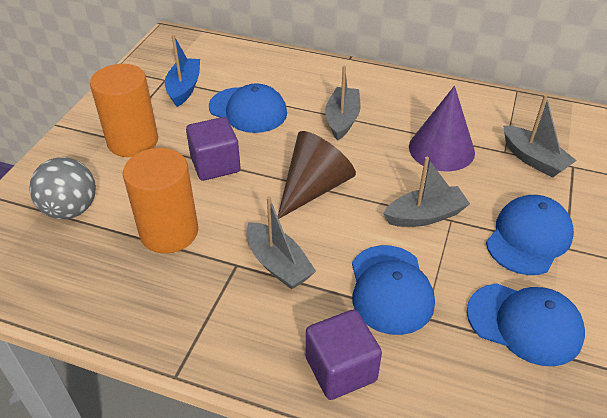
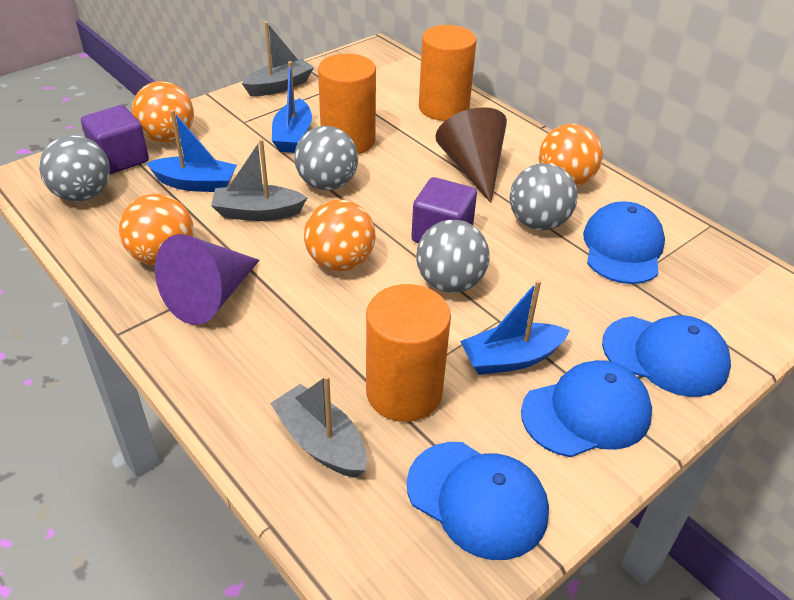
blue boat: [165,35,200,107] = 1 -> [146,110,237,192] [272,61,312,153] [460,280,570,375] = 3
grey ball: [29,157,96,219] = 1 -> [39,135,110,202] [294,126,358,190] [416,220,490,293] [510,163,577,231] = 4
grey boat: [246,196,316,290] [325,66,361,141] [383,157,470,227] [503,94,577,177] = 4 -> [211,139,308,221] [242,21,314,96] [270,375,367,478] = 3
orange ball: none = 0 -> [119,194,194,265] [132,81,194,143] [304,199,376,271] [539,124,603,186] = 4
orange cylinder: [90,64,158,157] [123,148,198,253] = 2 -> [318,54,376,154] [366,284,451,422] [419,25,477,121] = 3

